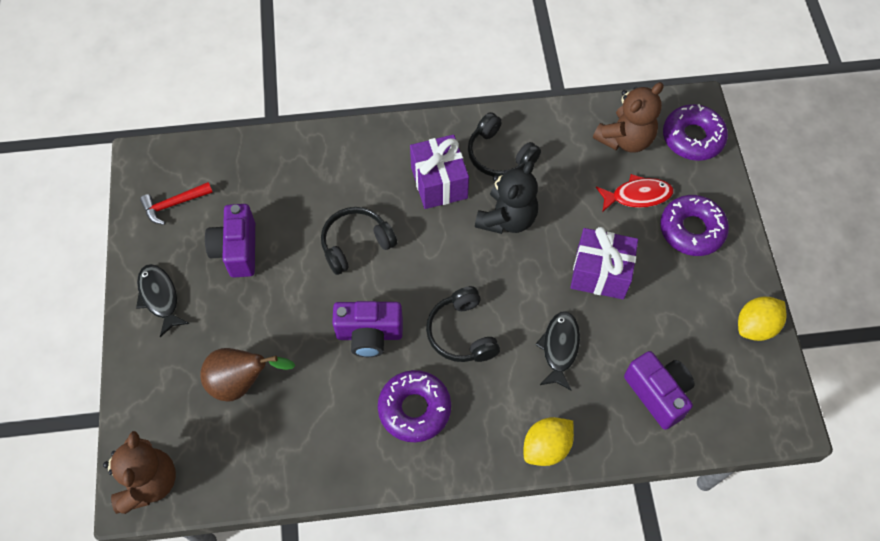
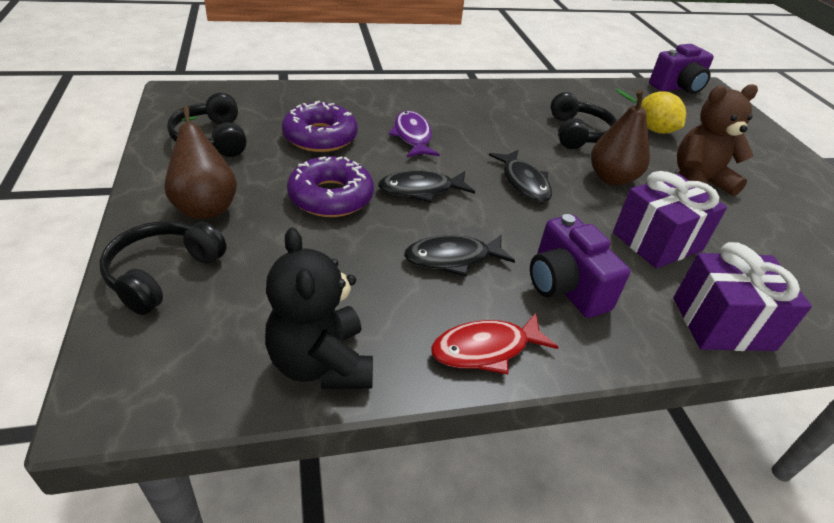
black fish: [136,264,189,337] [535,311,580,391] = 2 -> [378,170,475,203] [404,234,515,277] [489,150,552,202] = 3
brown pear: [200,348,295,402] = 1 -> [165,106,237,219] [591,88,650,186] = 2
brown teddy bear: [103,431,176,514] [593,82,664,153] = 2 -> [677,84,758,196] = 1
purple camera: [205,204,255,278] [332,301,403,357] [624,351,694,430] = 3 -> [530,214,630,318] [649,44,714,94] = 2
purple donut: [378,370,451,442] [660,195,729,256] [663,104,728,161] = 3 -> [282,101,358,152] [287,156,374,217] = 2
purple fish: none = 0 -> [389,111,440,157] = 1
red hammer: [140,182,213,225] = 1 -> none = 0
yellow lemon: [524,417,574,466] [738,296,787,341] = 2 -> [641,91,686,134] = 1

